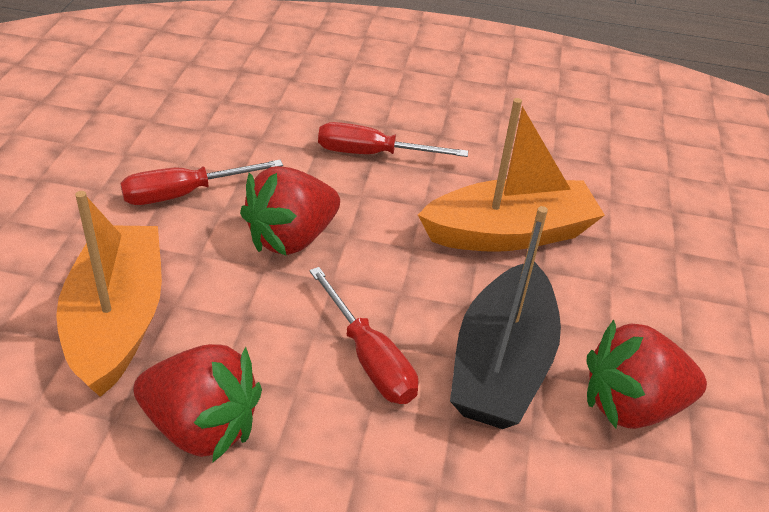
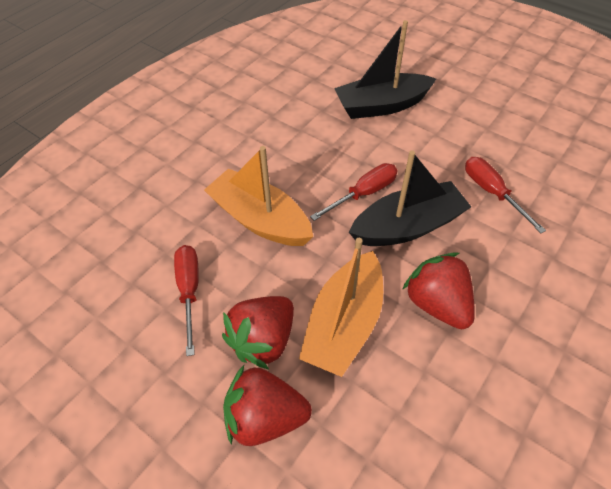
black boat: [450,206,561,429] = 1 -> [334,20,436,119] [349,150,471,246] = 2

